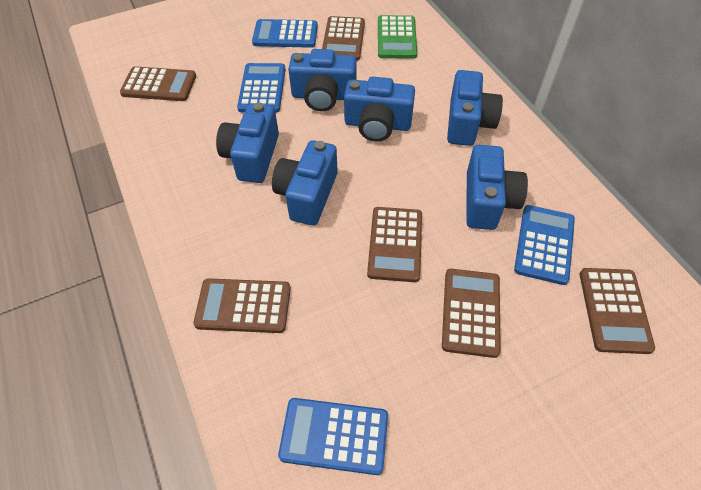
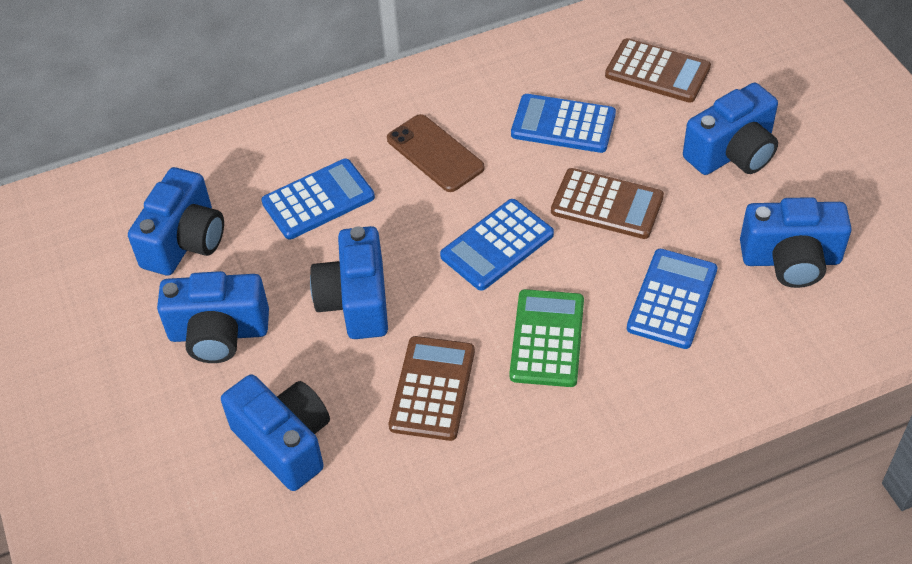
brown calculator: [120,66,196,101] [193,278,291,333] [322,16,365,61] [367,207,422,282] [442,269,501,358] [579,268,655,354] = 6 -> [389,336,475,441] [551,168,664,239] [605,38,711,103] = 3
brown phone: none = 0 -> [387,114,485,192] = 1

